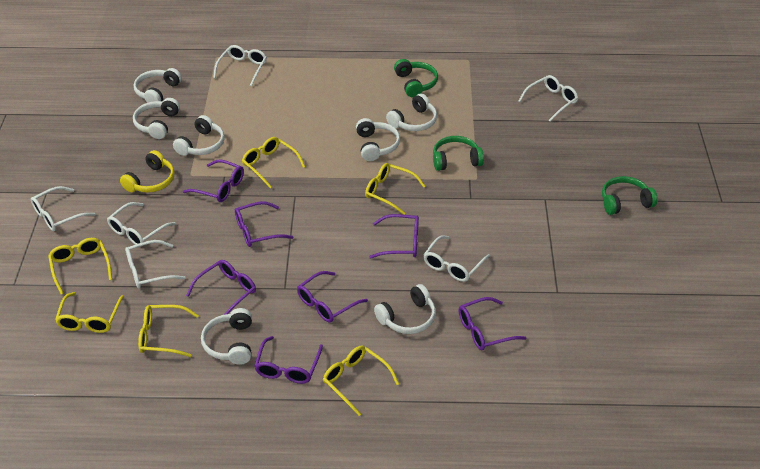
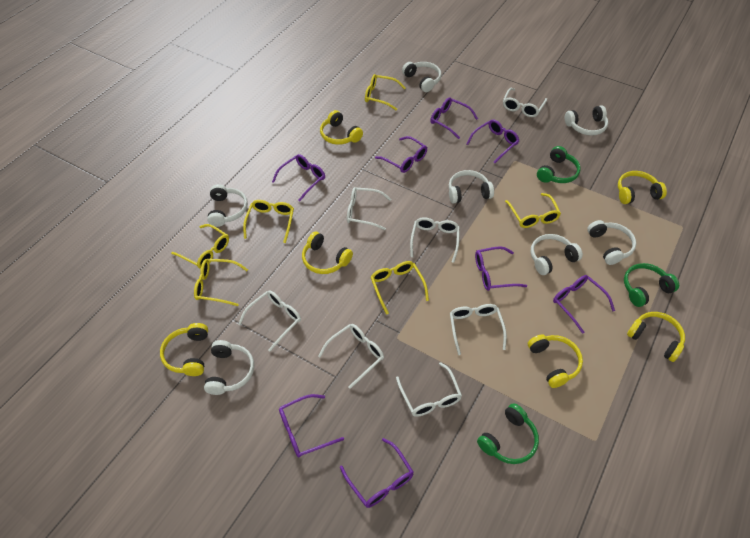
purple glasses: [183,159,244,202] [186,260,256,315] [235,201,293,247] [254,336,323,384] [297,271,368,322] [369,214,419,259] [459,297,526,351] = 7 -> [272,154,325,201] [279,394,344,458] [340,438,414,508] [375,136,427,173] [430,97,478,139] [466,120,519,163] [475,246,527,291] [553,275,615,334] = 8
white glasses: [31,186,96,231] [107,202,176,247] [125,240,186,288] [213,45,267,86] [423,235,490,282] [518,75,578,121] = 6 -> [238,291,301,351] [318,324,384,389] [347,187,391,230] [396,362,462,417] [410,217,460,263] [450,304,507,355] [503,88,547,117] = 7
yellow headphones: [120,150,174,193] = 1 -> [160,323,208,376] [302,231,353,274] [320,110,363,145] [528,335,583,388] [618,171,667,204] [627,312,685,362] = 6

